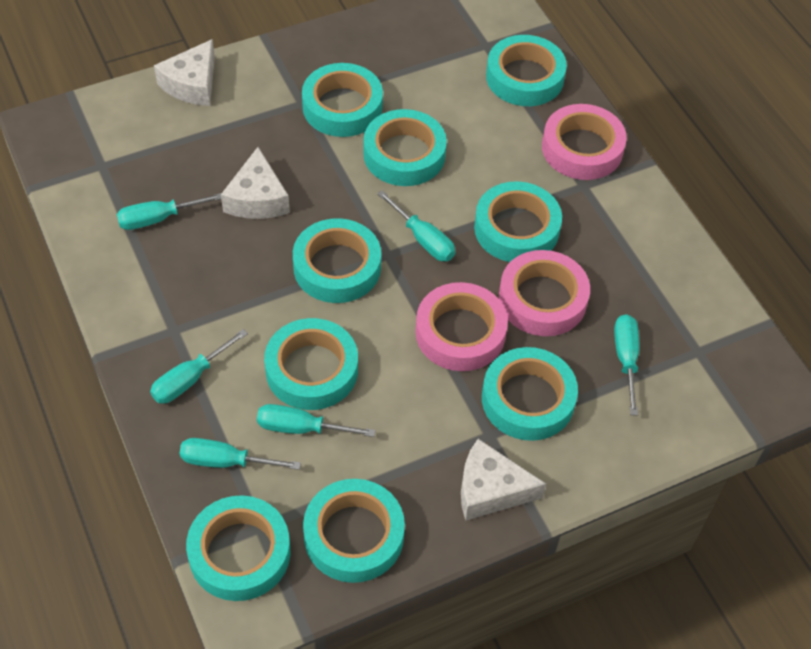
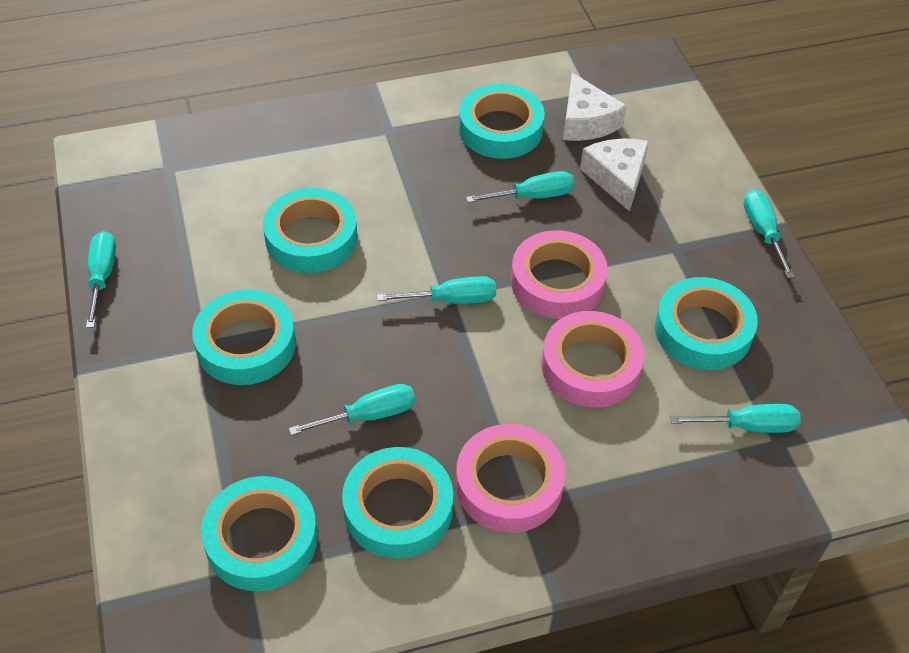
turquoise tape: [186,495,291,601] [264,318,358,410] [293,218,381,303] [302,63,383,137] [303,479,405,583] [363,109,447,186] [474,181,562,262] [482,347,578,441] [486,35,567,106] = 9 -> [192,290,296,385] [201,476,318,591] [263,188,358,273] [342,447,453,559] [459,84,545,159] [655,277,758,370] = 6
white cheese: [154,39,215,106] [221,147,290,219] [461,439,546,521] = 3 -> [563,73,627,141] [580,138,649,212] = 2

